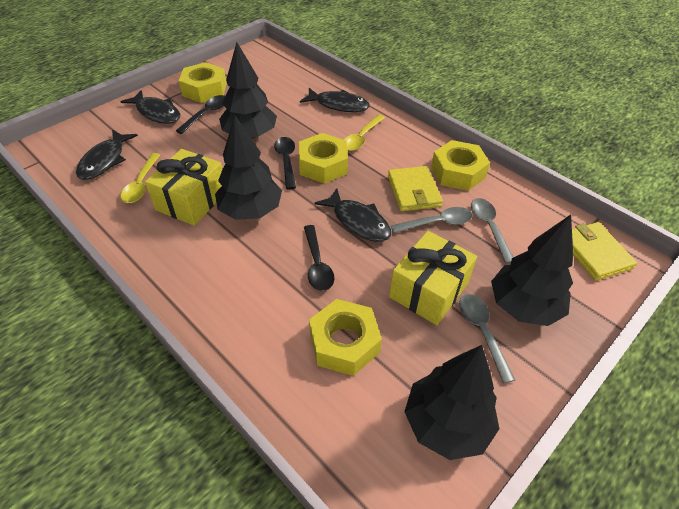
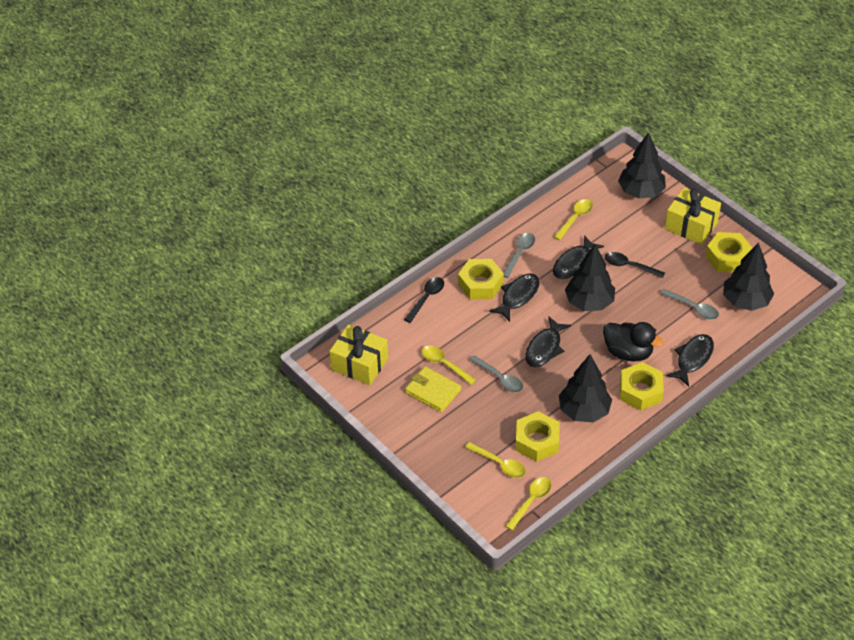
black duck: none = 0 -> [603,322,664,361] = 1
black spoon: [176,95,225,134] [274,137,296,190] [304,225,334,291] = 3 -> [404,277,444,323] [605,252,665,278] = 2
yellow spoon: [121,153,160,203] [344,115,385,151] = 2 -> [422,346,476,385] [465,442,526,478] [505,477,551,531] [554,199,593,240] = 4
yellow wallet: [388,166,443,211] [572,222,637,281] = 2 -> [405,366,461,412] = 1

